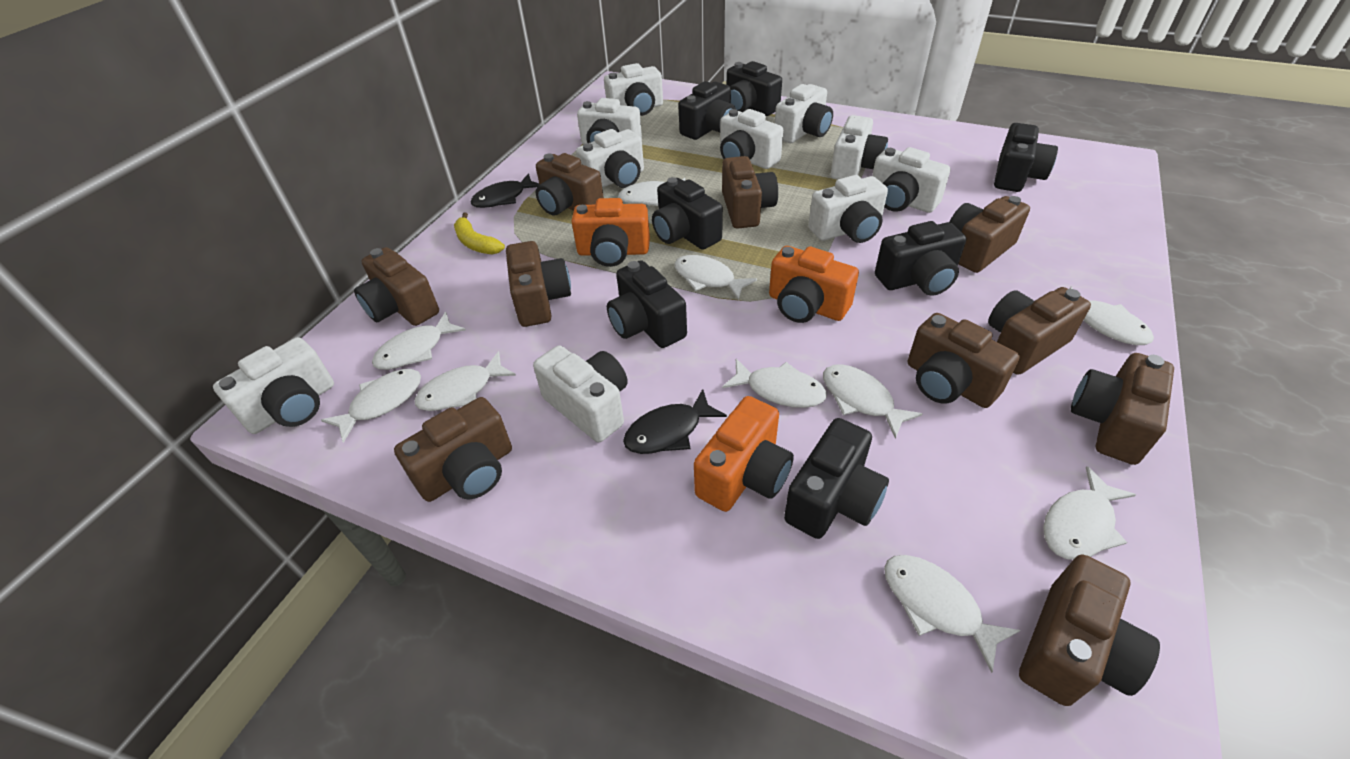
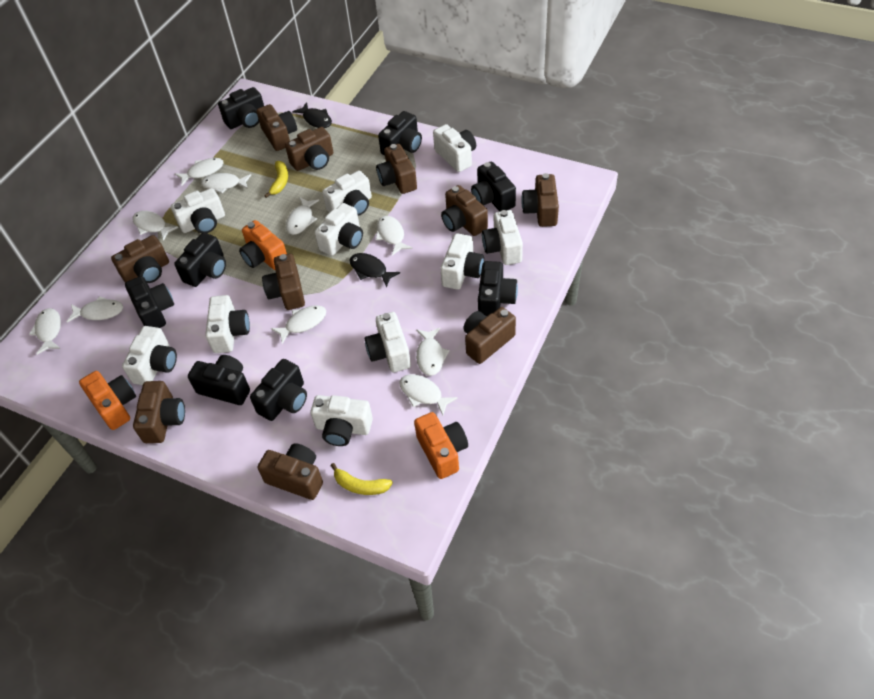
black camera: [607,260,687,348] [652,177,723,250] [678,81,736,140] [727,61,782,116] [784,418,889,539] [875,221,966,296] [994,123,1058,192] = 7 -> [125,276,174,328] [174,232,226,287] [188,355,250,405] [218,87,264,129] [250,359,307,421] [378,111,422,155] [471,162,516,212] [478,261,518,316] = 8
yellow banana: [454,212,505,254] = 1 -> [264,161,288,198] [331,463,393,495] = 2

